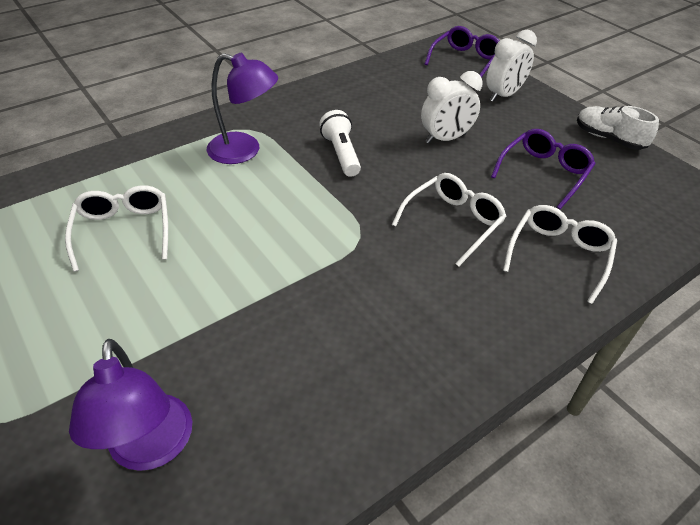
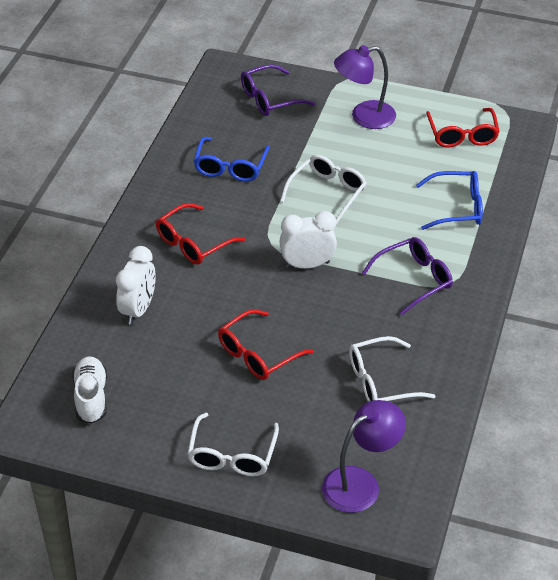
blue glasses: none = 0 -> [194,137,270,182] [416,171,483,230] = 2
red glasses: none = 0 -> [156,203,245,264] [218,309,314,380] [426,108,500,148] = 3
white flashlight: [319,110,361,177] = 1 -> none = 0

